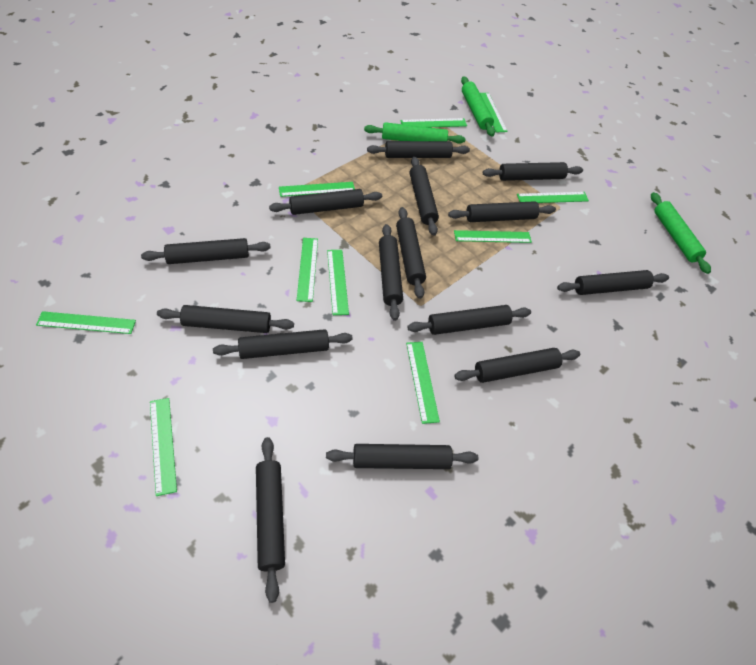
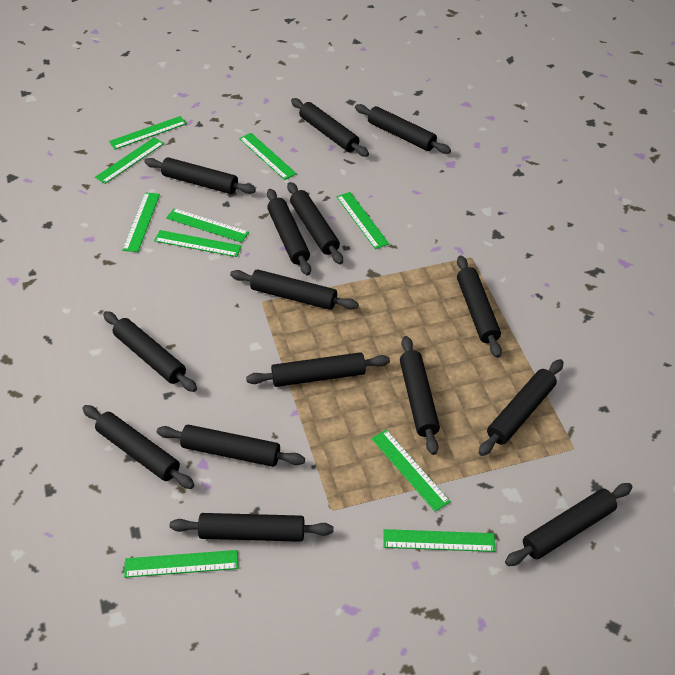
green rolling pin: [364,122,466,144] [461,76,495,137] [651,192,711,274] = 3 -> none = 0

